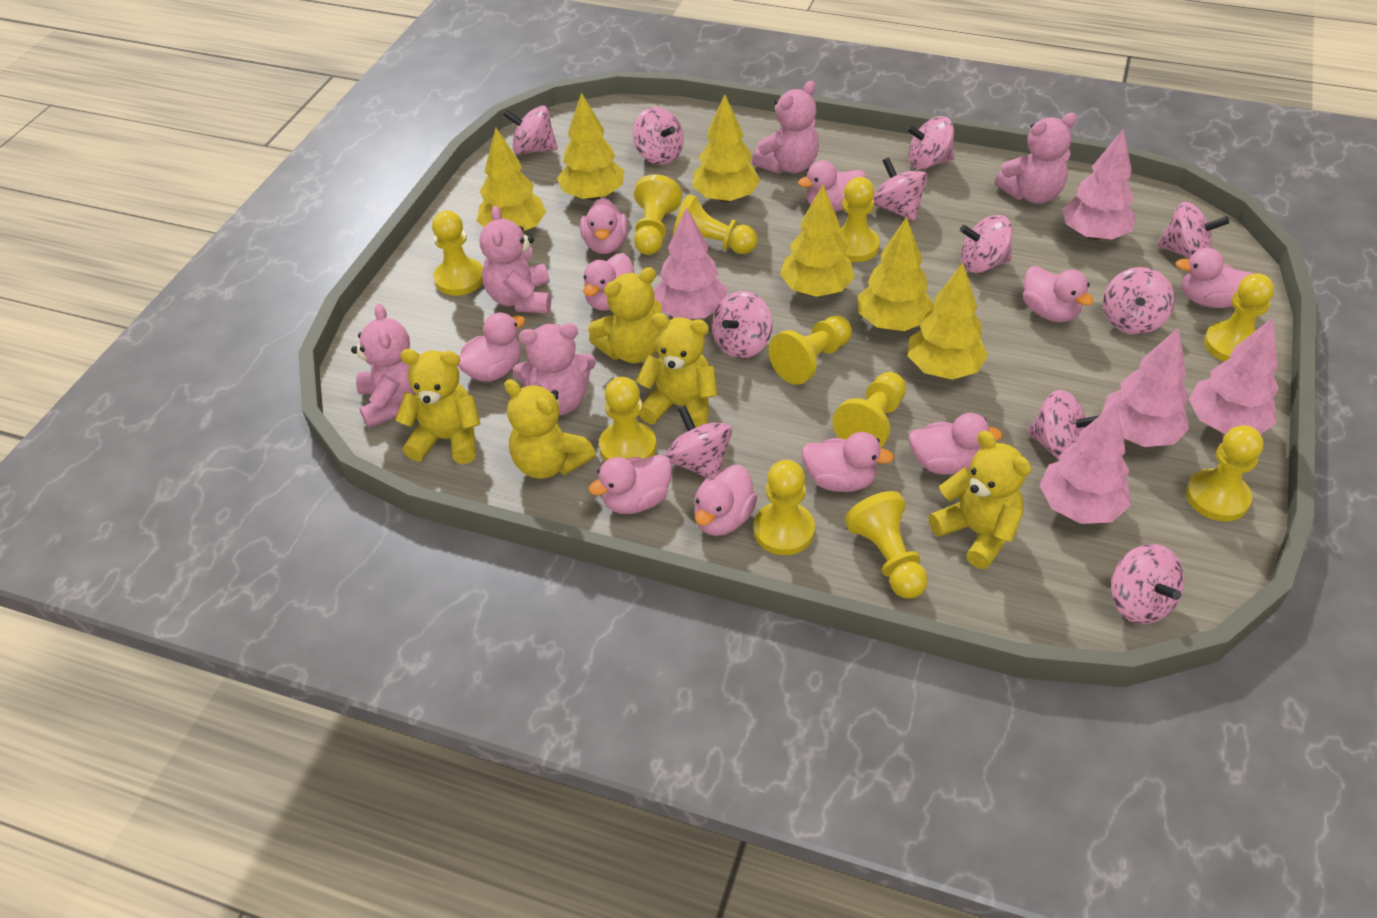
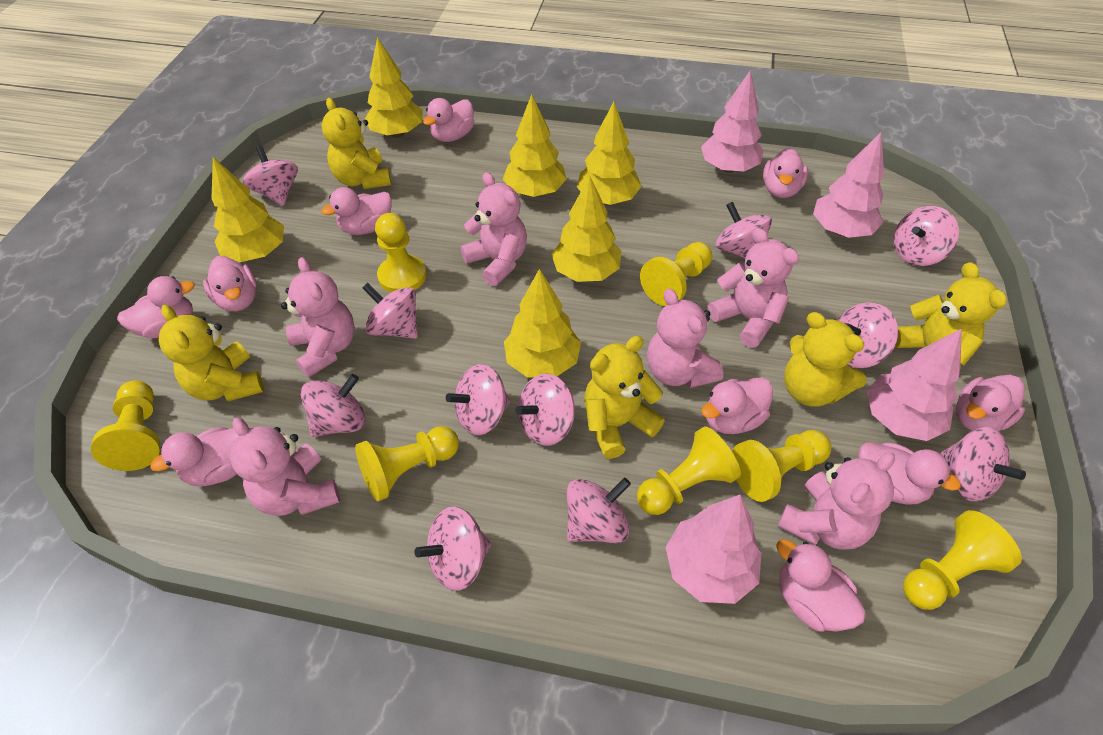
pink teddy bear: [351,304,416,428] [479,206,551,313] [513,323,596,415] [752,81,819,174] [995,113,1077,204] = 5 -> [230,417,340,516] [281,257,355,378] [460,172,527,286] [647,288,723,388] [708,228,799,347] [777,452,895,550] = 6
pink tree: [653,207,727,319] [1039,403,1131,524] [1062,128,1136,240] [1102,328,1190,447] [1189,317,1279,434] = 5 -> [666,495,761,604] [701,70,764,173] [813,132,884,238] [867,328,962,441] = 4
yellow pawn: [432,210,483,296] [599,377,656,461] [634,174,683,255] [673,194,758,254] [753,460,815,555] [769,315,852,385] [832,372,906,448] [838,177,880,262] [844,491,928,599] [1186,425,1263,521] [1204,273,1274,362] = 11 -> [91,380,160,471] [355,426,459,501] [375,213,426,293] [637,426,741,515] [640,242,712,306] [732,430,832,502] [903,510,1022,610] = 7

